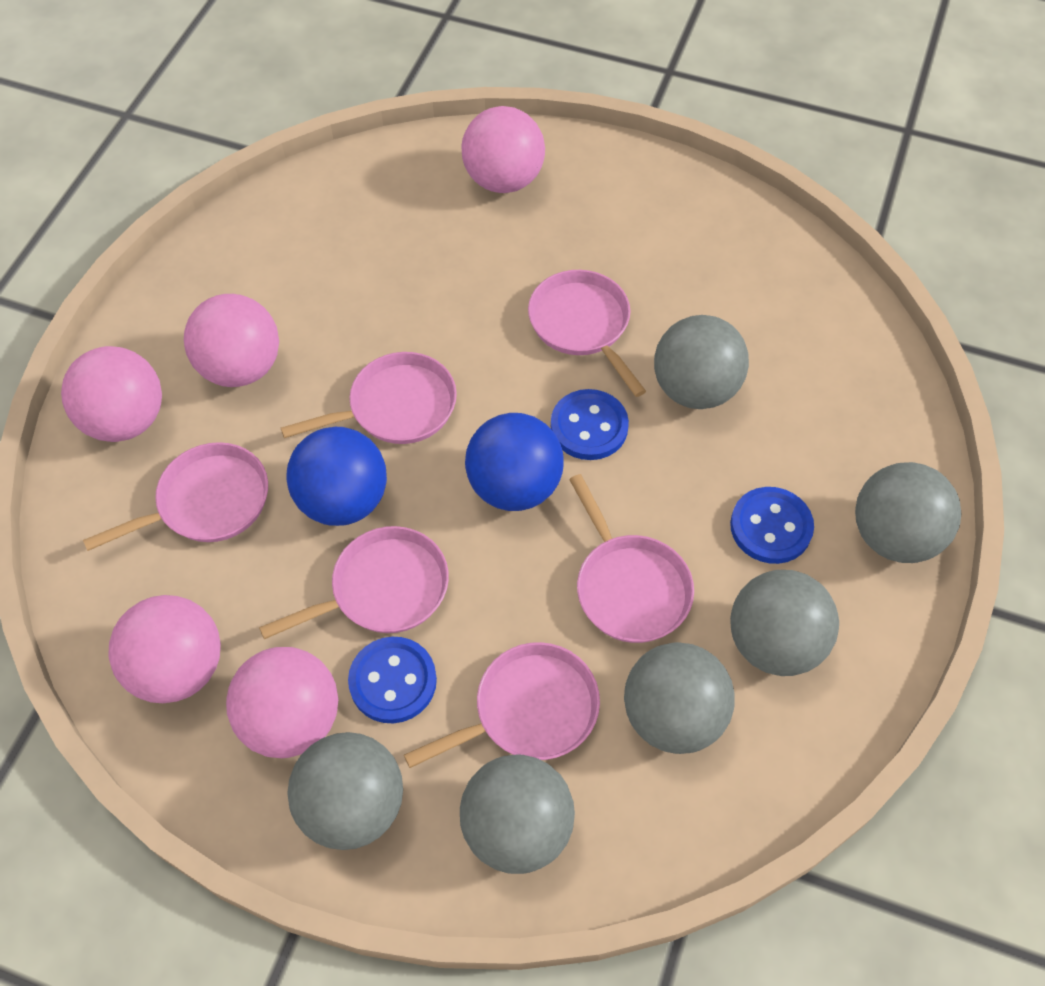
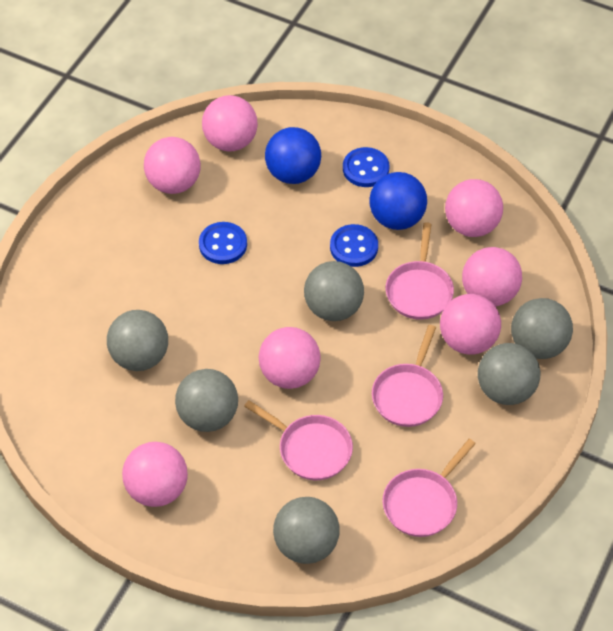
pink ball: [61,346,162,442] [109,595,221,703] [184,294,279,387] [226,647,338,758] [461,106,545,193] = 5 -> [122,442,188,507] [144,137,201,194] [202,95,258,152] [259,327,321,389] [440,294,501,355] [445,179,503,237] [462,247,522,306] = 7
pink pan: [83,442,268,551] [259,526,449,639] [281,352,457,444] [404,642,600,768] [528,270,646,397] [569,474,694,643] = 6 -> [244,400,353,480] [372,325,443,427] [382,439,476,537] [385,222,454,320] = 4

